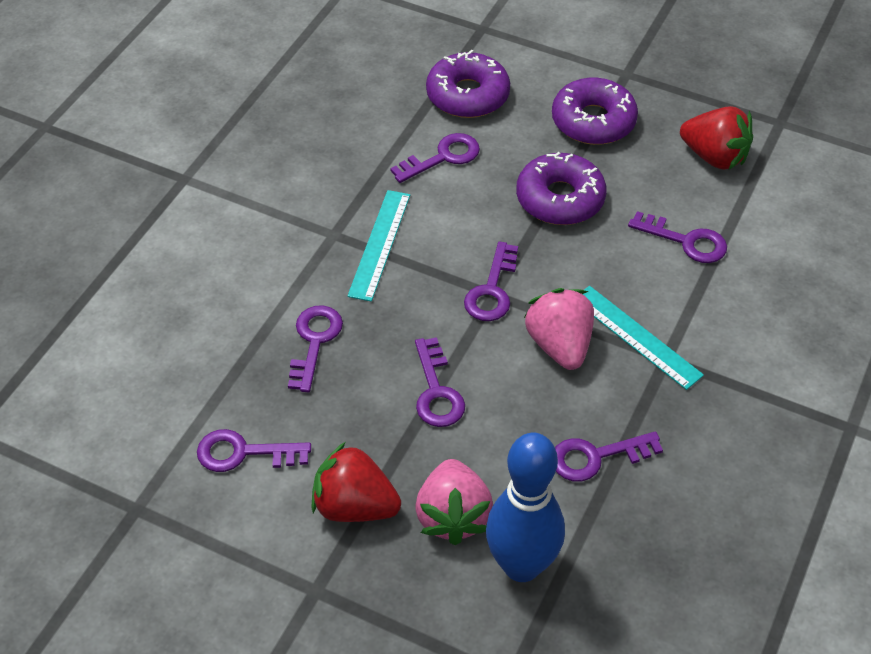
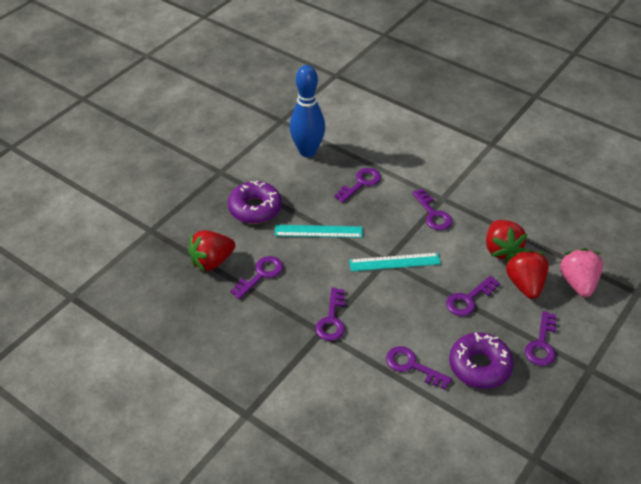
pink strawberry: [415,459,493,546] [524,288,594,370] = 2 -> [560,248,603,297] = 1
purple donut: [426,50,510,118] [516,152,607,225] [552,78,638,145] = 3 -> [228,181,282,224] [449,332,514,389] = 2
red strawberry: [311,442,401,522] [680,106,753,170] = 2 -> [188,230,236,272] [486,220,527,262] [505,250,549,299] = 3

